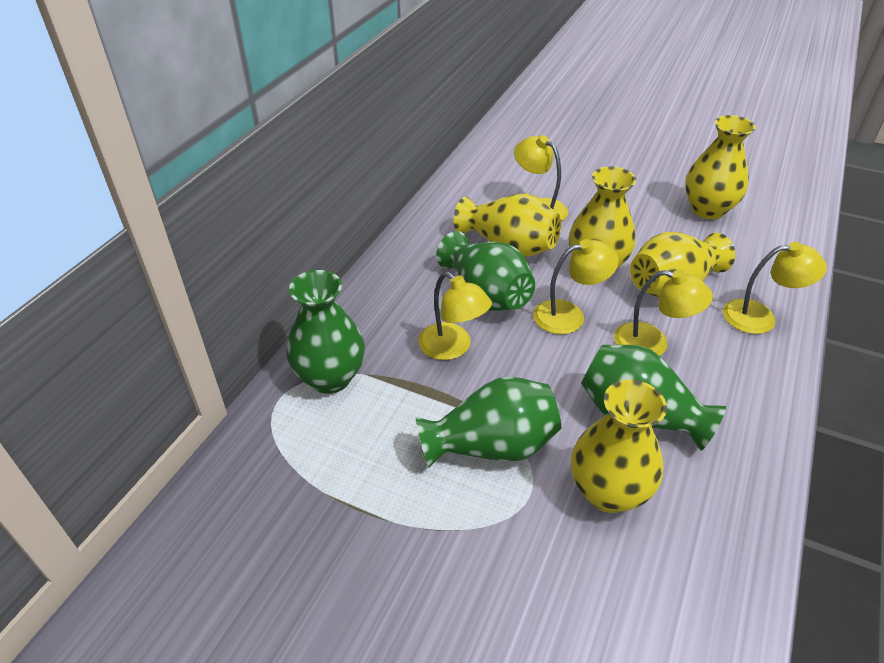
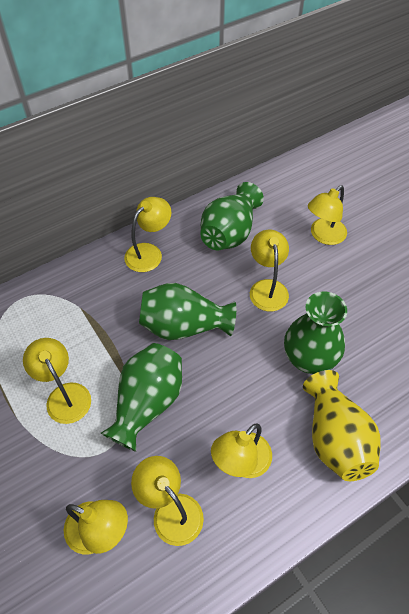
yellow lamp: [418,272,492,360] [514,135,568,221] [533,239,619,334] [614,270,713,356] [723,242,827,334] = 5 -> [23,338,91,424] [64,500,128,554] [124,197,171,272] [131,456,204,546] [211,423,272,478] [250,230,289,311] [308,185,347,245] = 7
yellow vase: [454,194,561,257] [569,166,636,270] [571,379,667,513] [630,232,735,298] [685,115,756,219] = 5 -> [303,370,380,481] = 1

